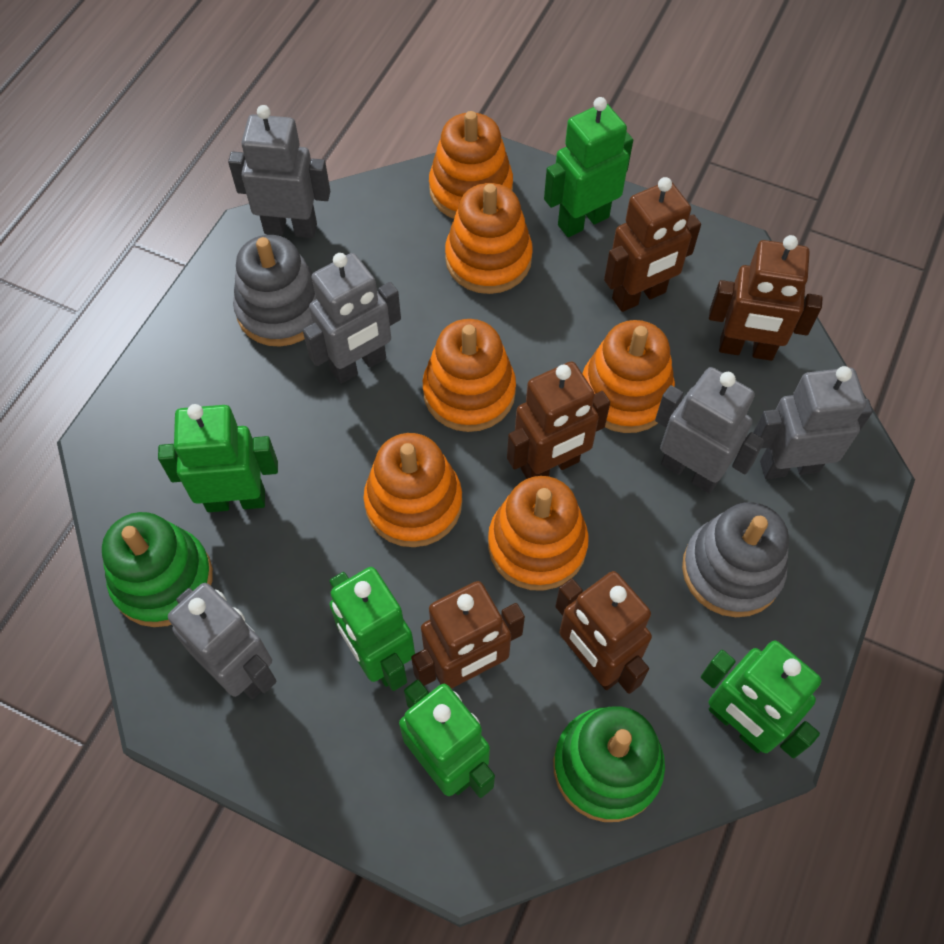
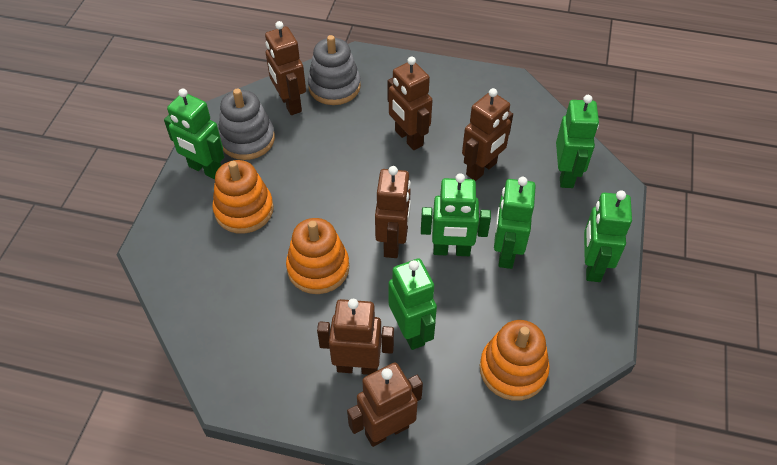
brown robot: [411,581,525,689] [507,361,610,479] [555,571,652,694] [604,177,701,312] [709,235,823,361] = 5 -> [265,21,306,115] [317,299,394,375] [347,363,423,447] [375,166,411,258] [387,56,432,150] [462,88,513,181] = 6
green robot: [158,404,278,512] [329,567,415,691] [399,680,495,798] [544,97,633,237] [701,641,821,758] = 5 -> [164,88,224,179] [389,258,437,350] [421,173,491,256] [494,177,536,269] [556,95,599,188] [584,190,632,282] = 6
green stacking toy: [102,512,213,627] [553,706,665,822] = 2 -> none = 0
grey robot: [168,583,277,699] [228,105,330,238] [303,253,401,384] [655,367,765,493] [753,366,873,479] = 5 -> none = 0
orange stacking toy: [363,433,462,547] [423,319,516,432] [429,111,513,219] [445,183,533,294] [488,476,589,591] [582,320,675,433] = 6 -> [212,160,274,234] [286,218,349,294] [480,320,550,401] = 3

